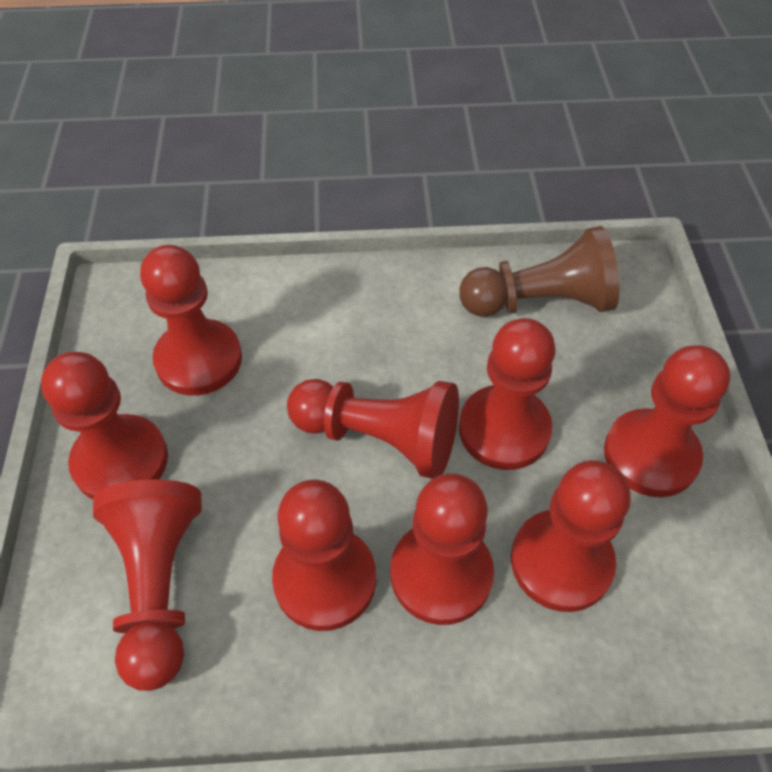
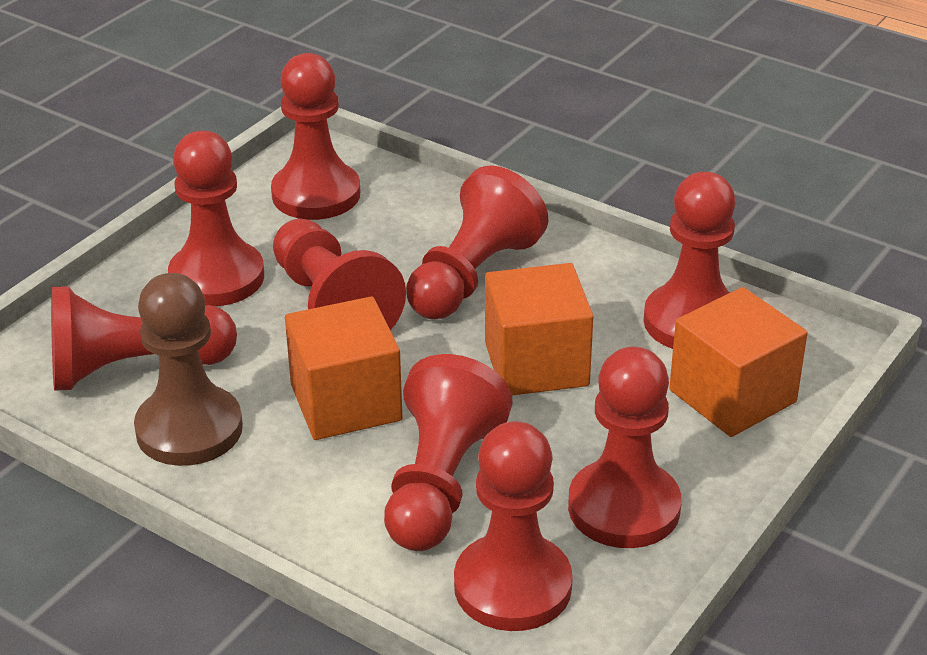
orange cube: none = 0 -> [285,296,403,440] [485,263,593,395] [669,287,808,437] = 3

